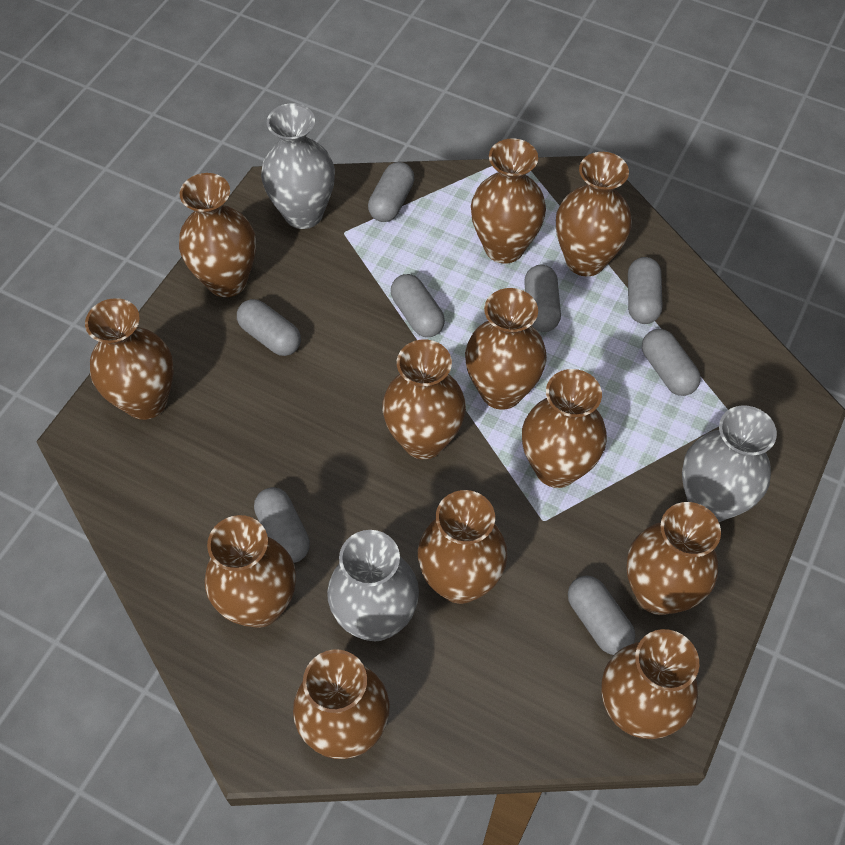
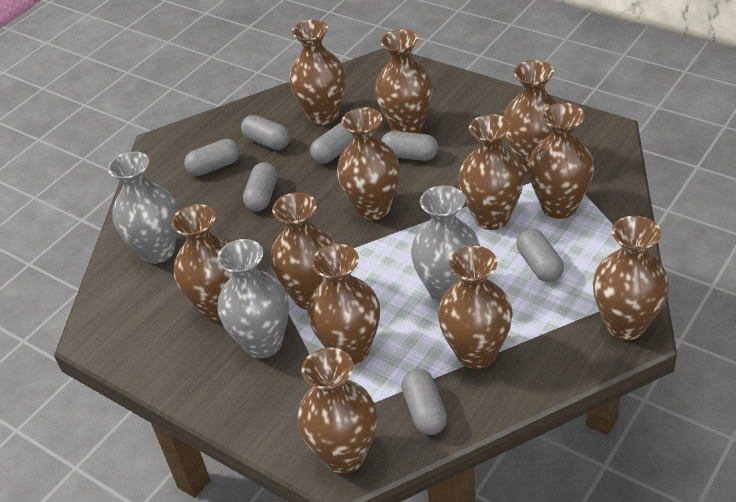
grey capsule: [237,299,301,356] [254,487,310,563] [368,162,415,222] [391,274,445,337] [524,265,561,332] [568,576,635,655] [628,257,662,324] [642,329,701,396] = 8 -> [184,139,240,176] [241,115,290,150] [243,162,277,211] [310,122,353,163] [381,131,438,161] [402,369,447,435] [516,229,564,282] = 7

